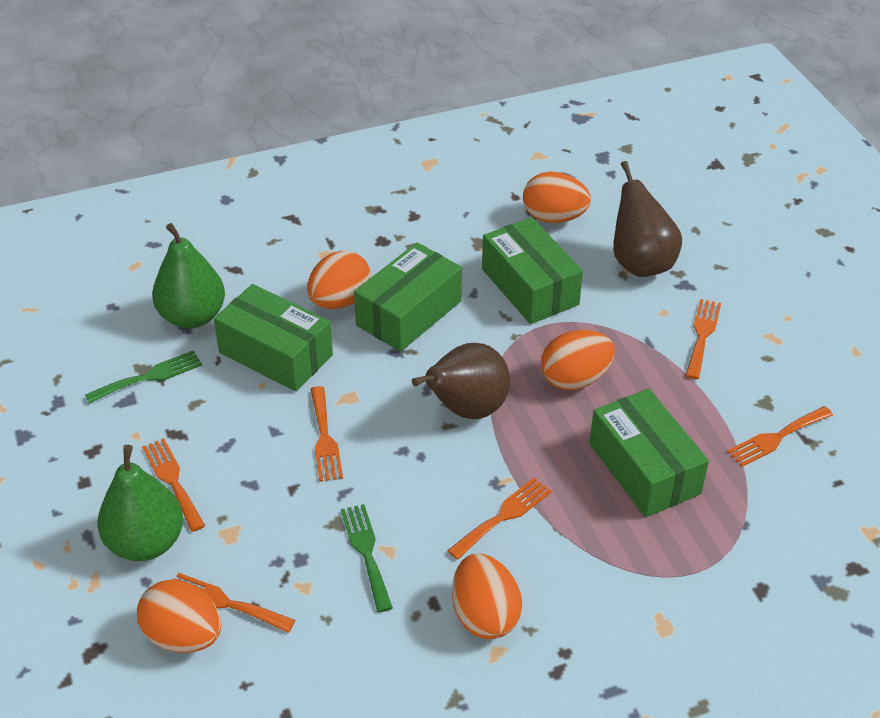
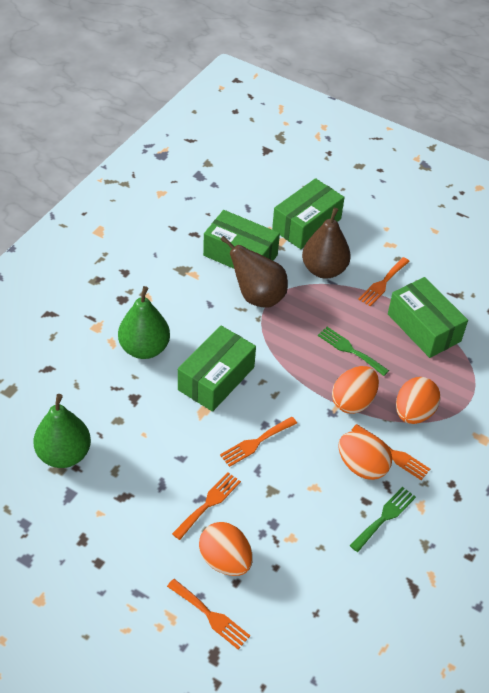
orange egg: [137,579,221,653] [307,251,371,309] [452,554,522,639] [523,172,591,223] [541,330,615,390] = 5 -> [199,522,253,576] [332,366,379,414] [338,431,392,480] [396,377,440,424] = 4
orange fork: [142,438,205,532] [174,573,295,633] [310,386,343,482] [447,478,551,560] [685,299,721,379] [727,406,833,467] = 6 -> [167,579,250,650] [172,472,241,540] [220,417,297,467] [351,424,430,480] [358,257,410,306] = 5

